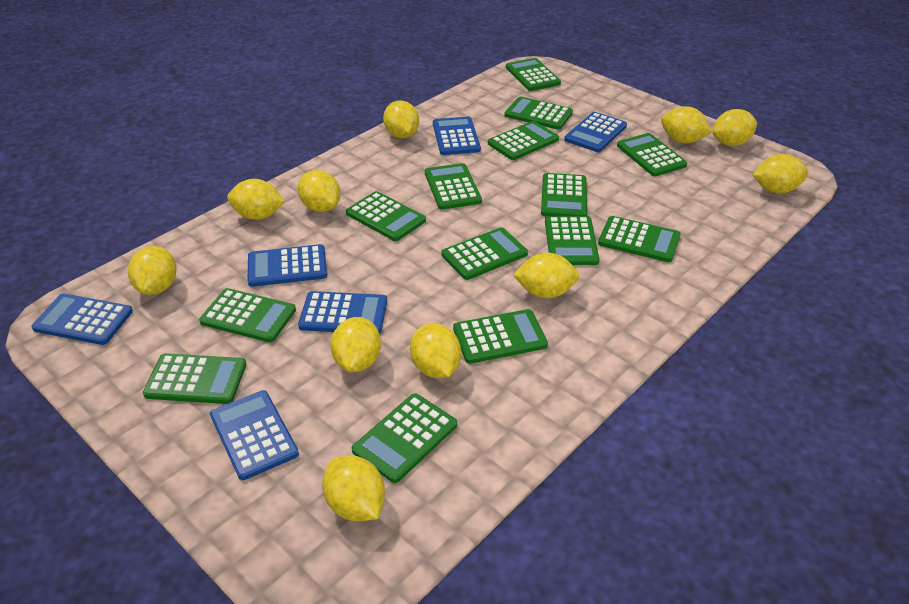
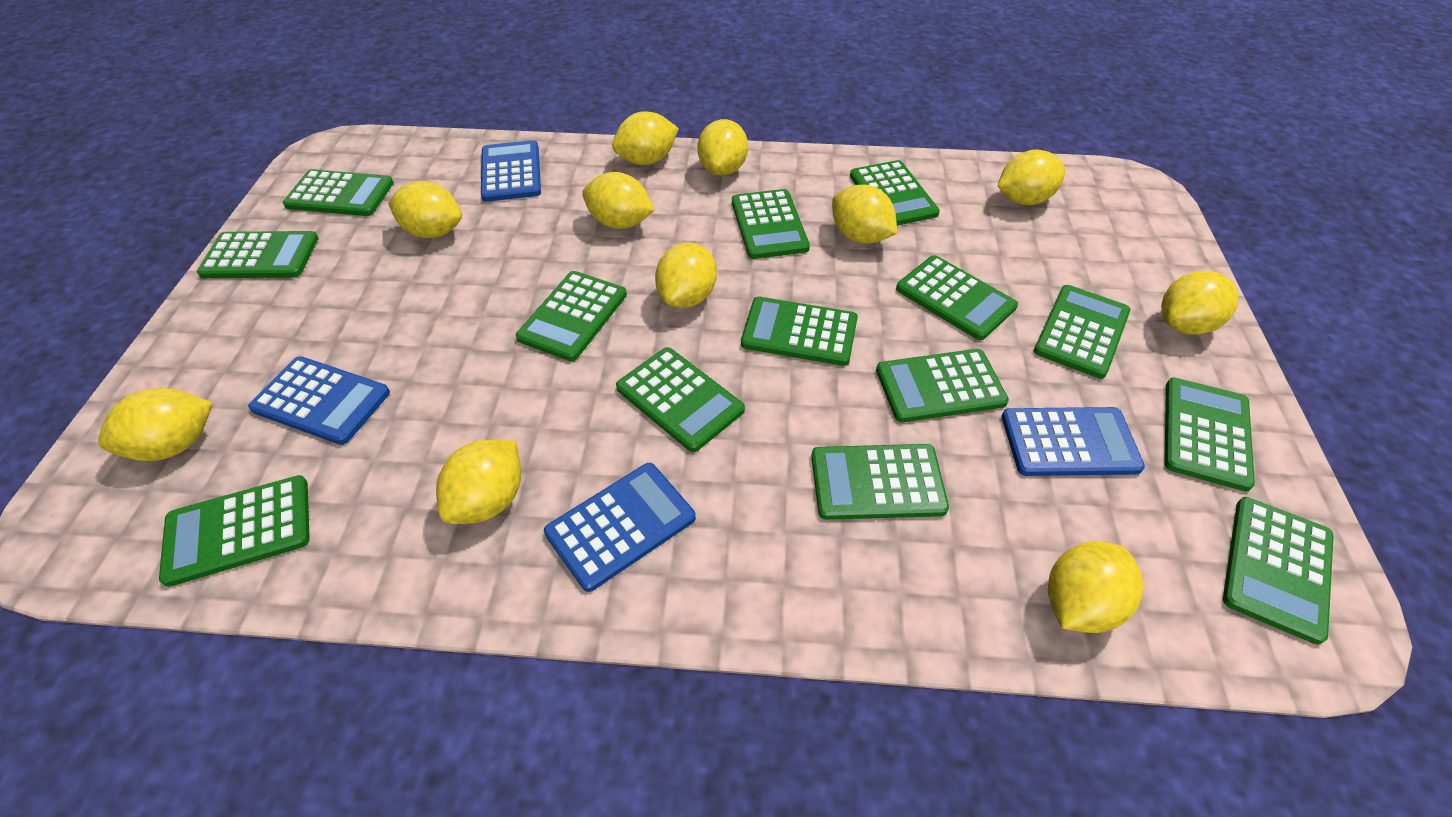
blue calculator: [31,293,133,345] [210,390,299,480] [248,244,327,287] [298,291,387,333] [433,117,481,155] [564,112,627,152] = 6 -> [248,356,390,445] [481,140,541,202] [544,463,696,592] [1002,407,1145,476] = 4

